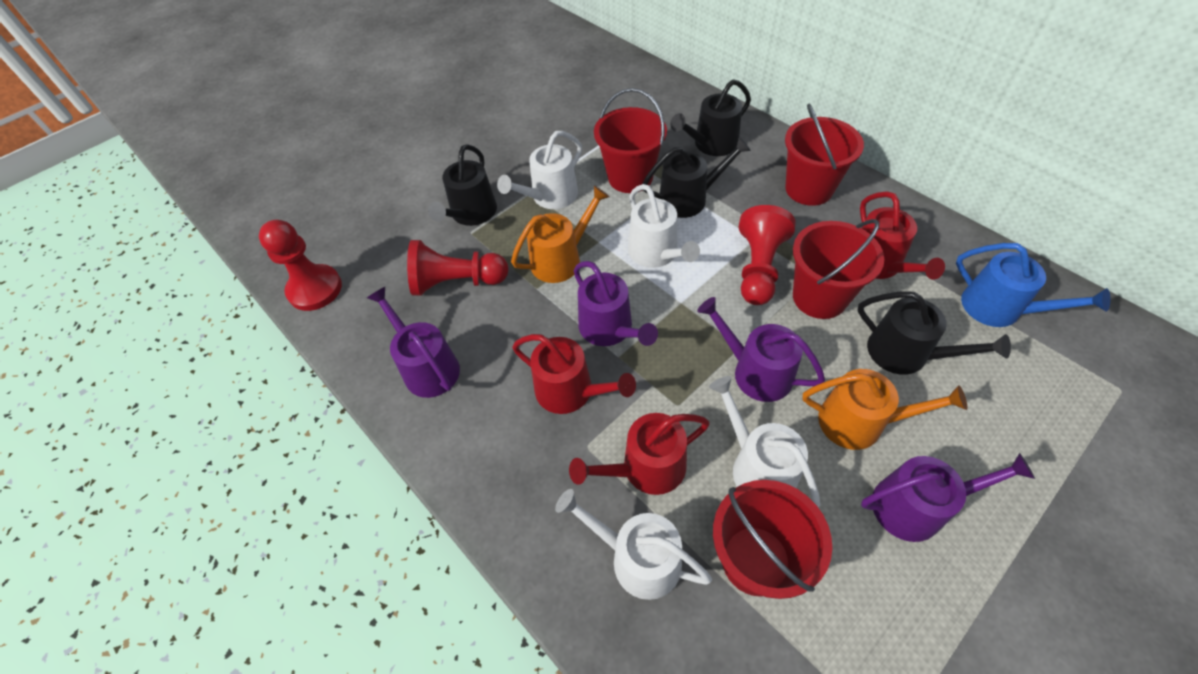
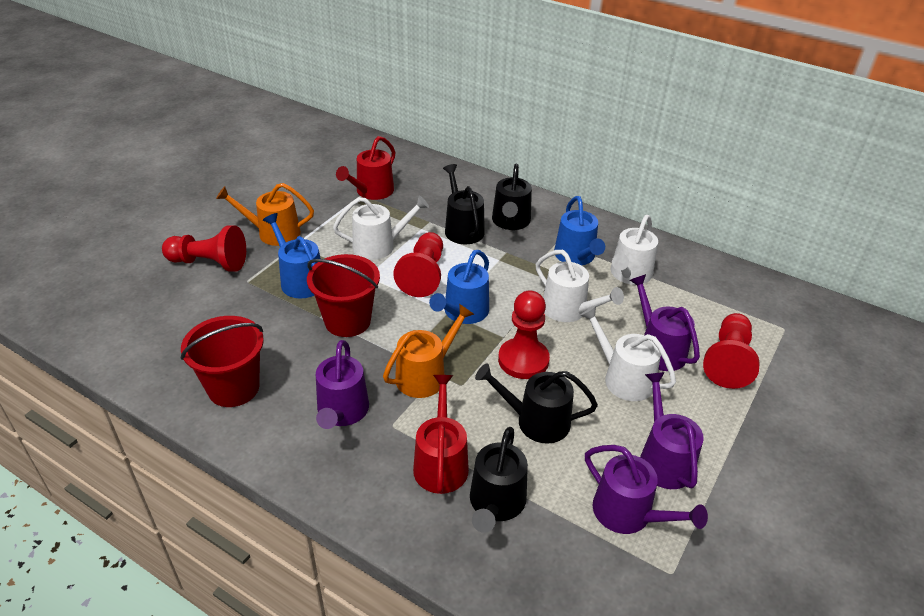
blue watering can: [956,243,1110,327] = 1 -> [263,213,321,299] [429,250,489,324] [554,196,605,265] = 3
red bucket: [594,88,667,193] [713,480,832,599] [785,104,864,206] [793,219,884,319] = 4 -> [181,316,264,407] [307,254,380,337] = 2
red pawn: [259,220,342,311] [407,240,509,295] [739,205,796,305] = 3 -> [162,225,246,271] [393,232,443,297] [498,291,550,379] [703,313,760,389] = 4
red watering can: [512,334,636,414] [569,413,710,495] [860,191,945,280] = 3 -> [336,136,395,200] [413,375,469,494] = 2

